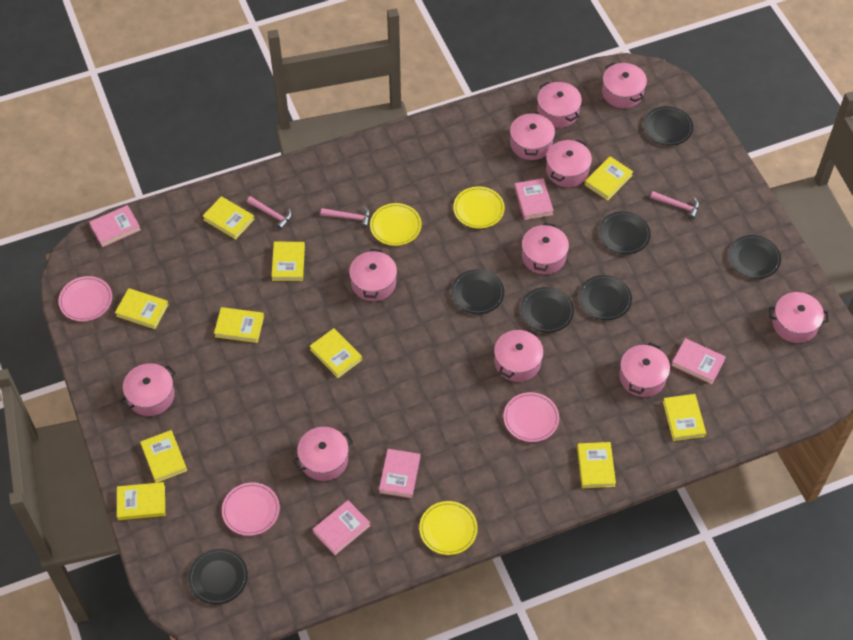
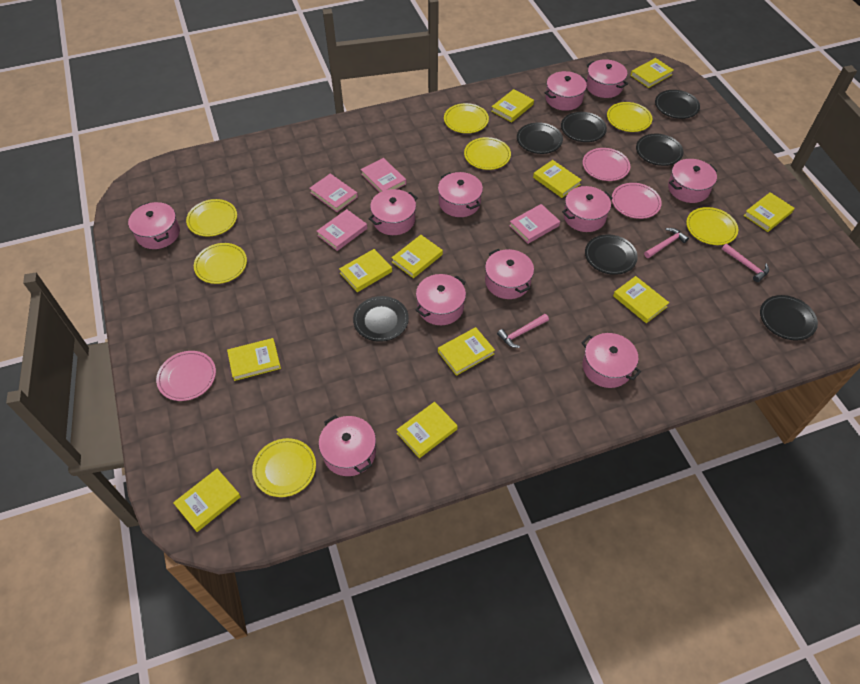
pink book: [89,205,141,247] [313,500,371,555] [379,449,420,498] [514,178,554,220] [671,338,726,384] = 5 -> [310,174,358,212] [317,209,367,251] [361,158,406,192] [509,204,560,244] = 4
yellow book: [115,288,169,329] [117,482,165,520] [140,430,187,483] [203,196,254,239] [214,307,264,343] [271,242,305,281] [310,328,362,378] [577,442,616,488] [584,156,633,201] [663,394,706,441] = 10 -> [173,469,241,532] [227,338,281,381] [339,249,392,292] [391,235,443,278] [397,402,458,458] [438,327,495,376] [491,89,534,122] [533,160,582,198] [613,276,669,323] [630,58,674,88] [744,192,794,232] = 11
yellow plate: [370,203,422,246] [419,501,478,555] [453,186,505,228] = 3 -> [186,199,237,236] [194,243,247,284] [252,438,316,497] [444,103,489,133] [464,137,511,170] [607,102,652,132] [686,207,738,245] = 7

